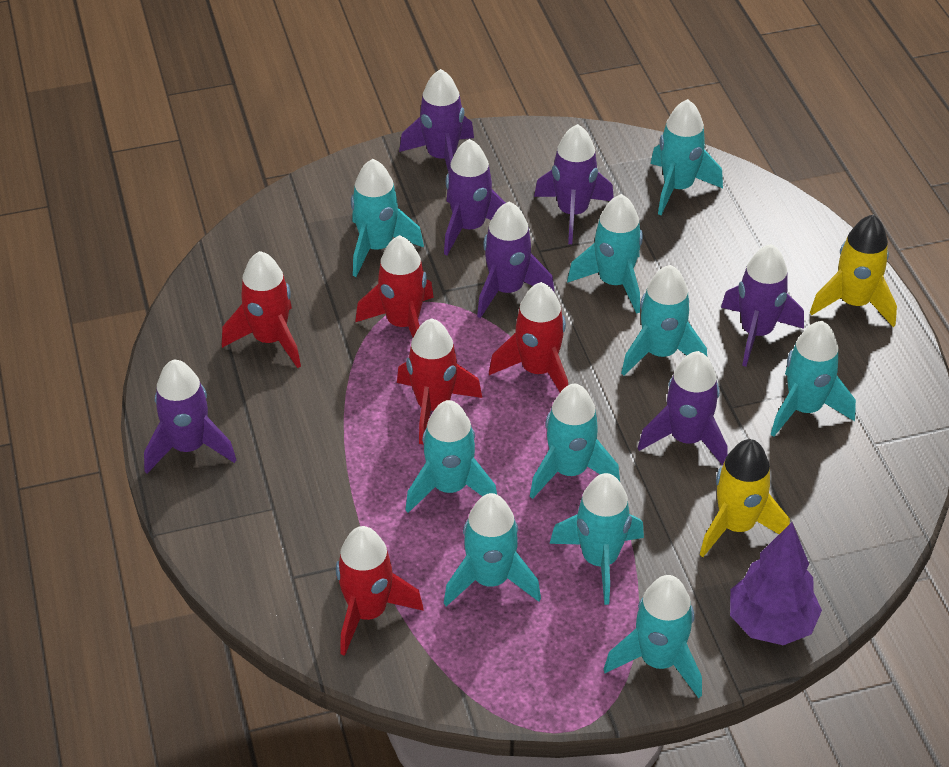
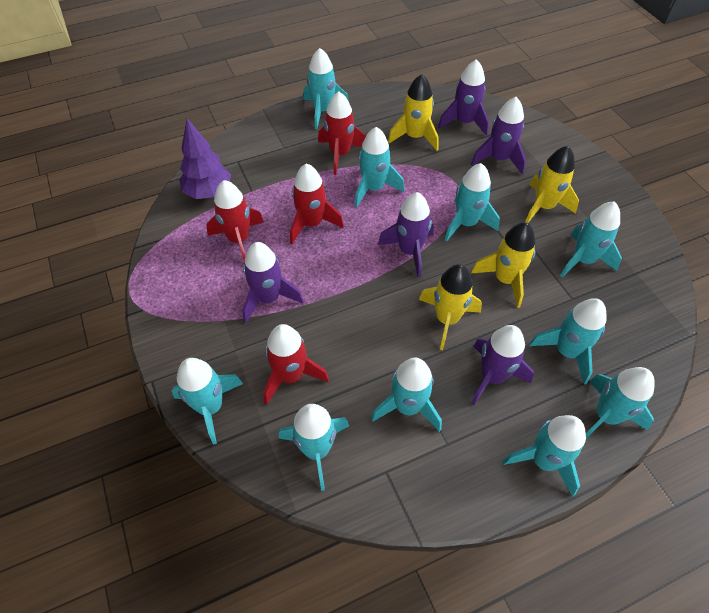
purple rocket: [144,359,236,474] [399,69,474,173] [444,139,506,255] [477,202,555,318] [534,124,614,244] [638,351,728,466] [721,244,804,367] = 7 -> [242,242,303,323] [378,192,434,278] [438,59,489,136] [471,97,526,175] [471,325,534,405] = 5
red rocket: [222,251,301,368] [336,526,424,656] [355,235,434,337] [397,318,482,444] [489,282,568,392] = 5 -> [206,180,264,264] [263,324,329,405] [290,163,344,244] [318,92,366,175] = 4
yellow rocket: [700,439,790,557] [810,215,897,327] = 2 -> [388,74,439,151] [419,264,482,350] [471,222,535,308] [525,146,579,223] = 4

